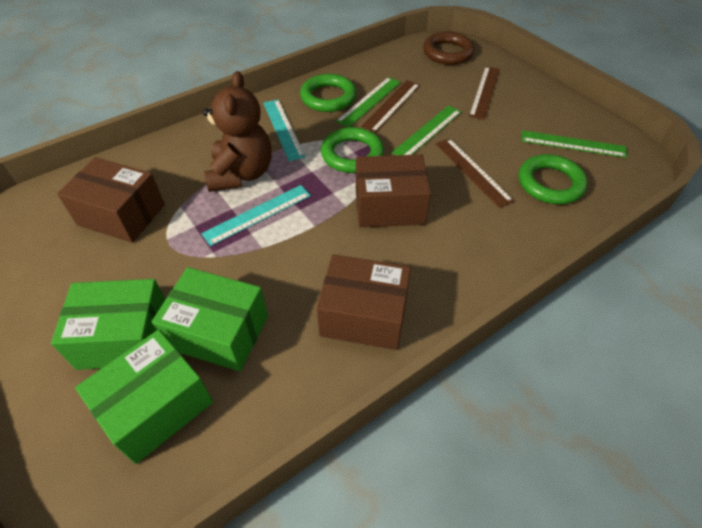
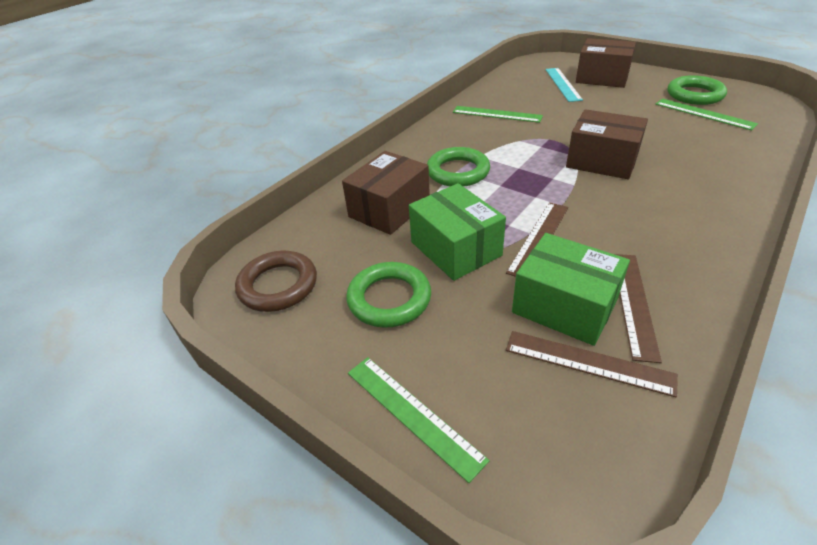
brown teddy bear: [203,71,271,192] = 1 -> none = 0
green box: [51,279,166,370] [75,330,213,464] [152,267,268,371] = 3 -> [409,183,506,281] [512,233,630,346] = 2
turquoise ruler: [201,185,311,246] [263,99,305,161] = 2 -> [545,68,583,102] = 1

